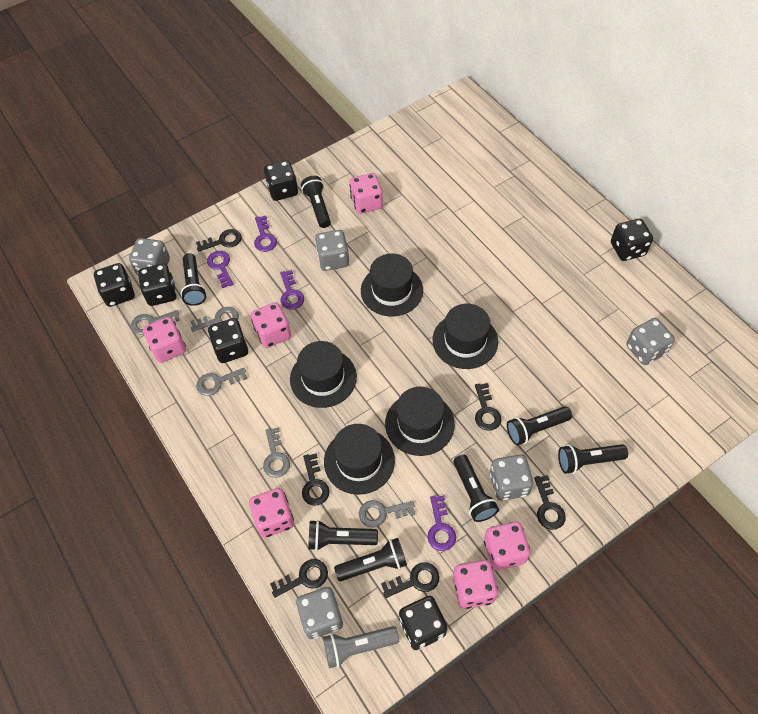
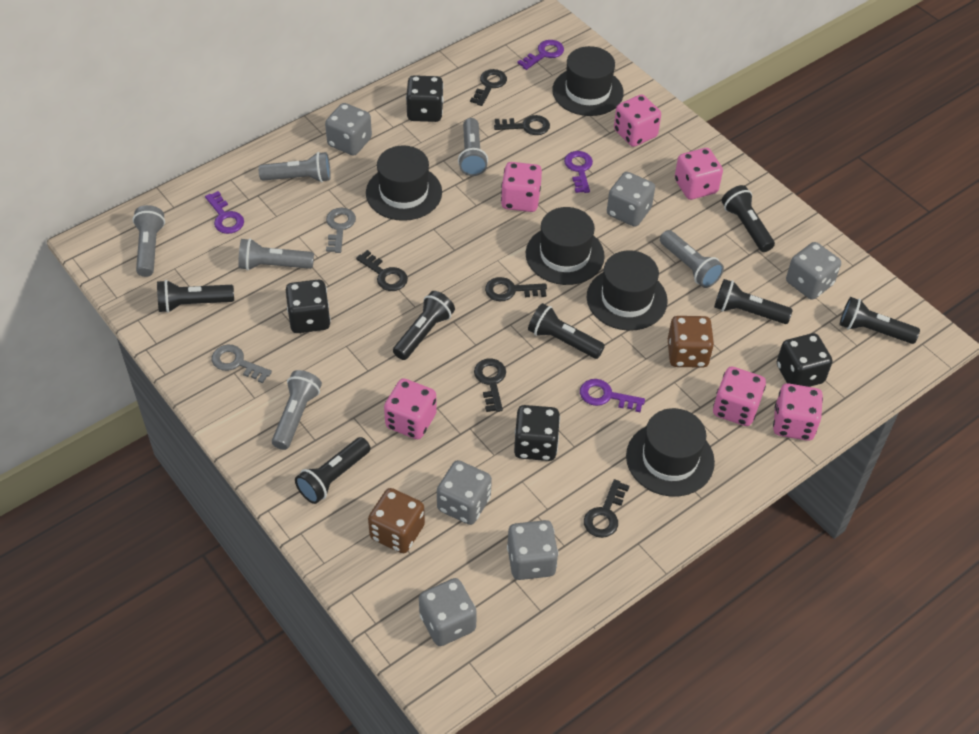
black dice: [94,263,135,307] [138,264,177,306] [208,318,248,363] [264,160,298,201] [399,596,447,650] [611,219,653,261] = 6 -> [286,279,331,333] [406,75,444,122] [514,405,560,461] [777,333,832,387] = 4
brown dice: none = 0 -> [368,488,425,553] [668,316,714,368] = 2
grey dice: [129,238,170,275] [296,587,343,639] [315,230,349,271] [490,454,533,501] [626,318,675,365] = 5 -> [325,103,372,156] [419,578,477,646] [437,460,492,525] [507,520,558,580] [607,172,655,227] [786,242,841,300] = 6
grey flashlight: [323,626,399,668] = 1 -> [132,205,165,277] [238,238,314,271] [259,152,331,182] [272,370,322,450] [458,118,488,176] [660,230,724,288] = 6
grey key: [131,310,180,335] [190,307,239,332] [196,368,247,396] [263,427,290,478] [359,500,415,527] = 5 -> [212,345,272,383] [326,208,356,253] = 2

